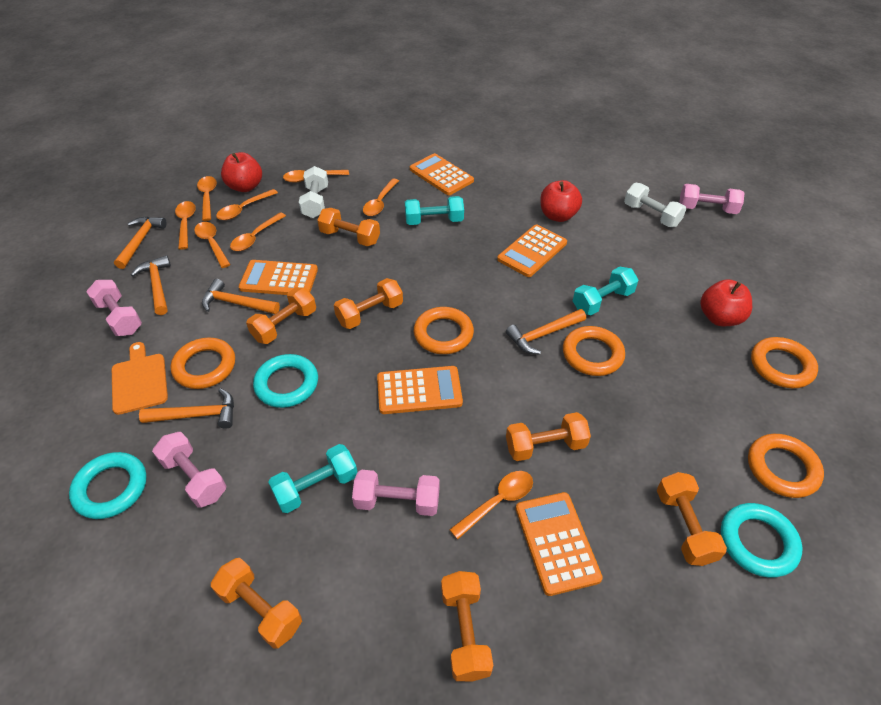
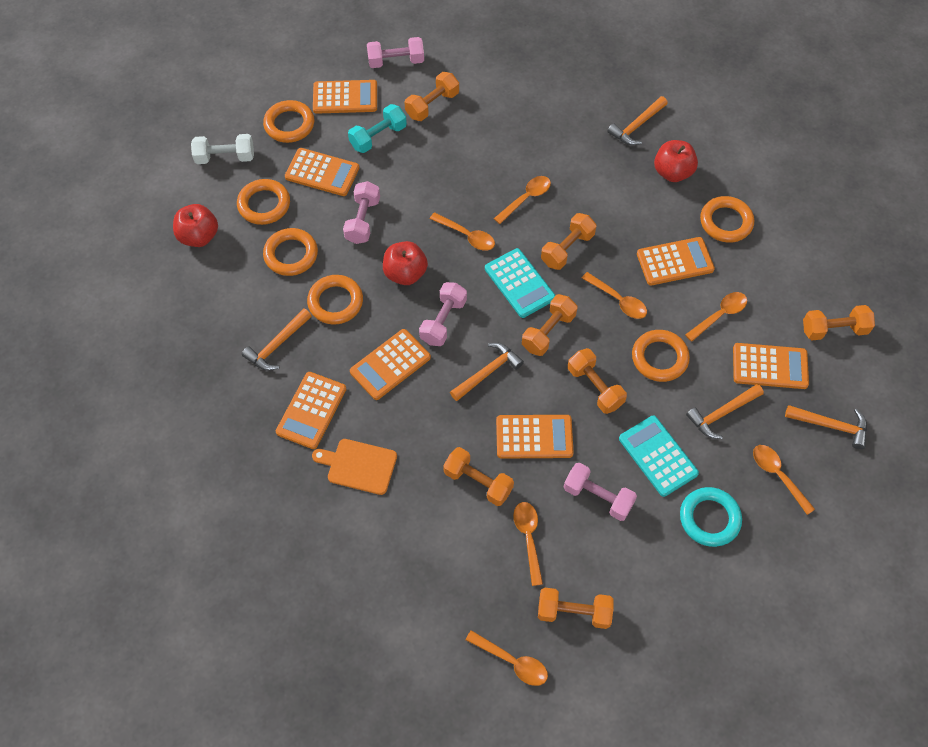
orange calculator: [239,260,318,295] [377,366,463,414] [410,153,474,195] [497,224,567,277] [516,492,603,596] = 5 -> [276,372,346,449] [285,148,359,196] [313,80,377,114] [350,329,431,400] [496,415,574,459] [637,237,715,286] [733,343,809,389] = 7
orange ring: [171,337,235,389] [414,307,474,354] [563,326,625,376] [748,434,824,498] [751,337,818,388] = 5 -> [237,179,290,225] [263,100,314,143] [263,228,318,276] [307,275,363,325] [632,330,690,382] [700,196,754,243] = 6
orange spoon: [175,201,196,250] [194,222,231,268] [197,176,217,221] [216,189,278,220] [230,212,286,251] [283,170,349,183] [363,178,399,216] [449,471,533,539] = 8 -> [430,212,495,251] [465,630,548,686] [494,176,551,224] [513,502,543,586] [582,272,647,319] [685,292,747,342] [753,445,815,515] = 7
turquoise calculator: none = 0 -> [485,248,556,318] [619,416,699,497] = 2
turquoise dumbbell: [268,444,357,513] [405,196,464,225] [573,267,638,315] = 3 -> [348,104,407,153] = 1
turquoise ring: [69,452,146,519] [253,354,318,408] [721,503,802,578] = 3 -> [680,487,742,547] = 1
white dumbbell: [299,166,328,218] [624,183,686,227] = 2 -> [191,134,254,164] = 1

